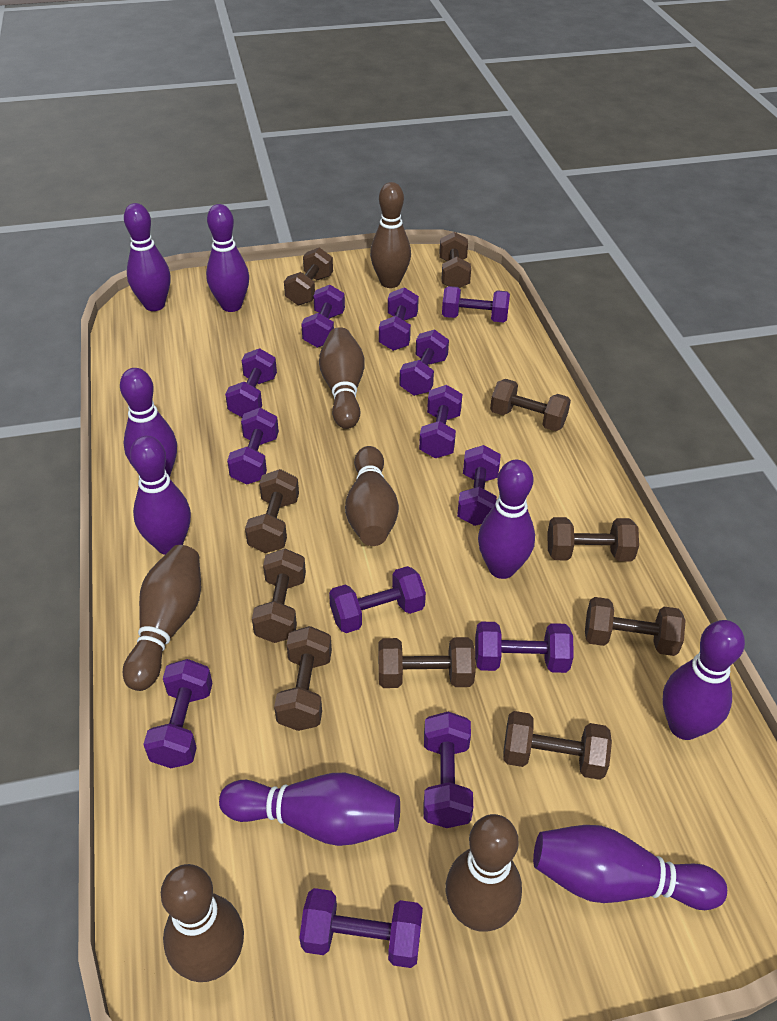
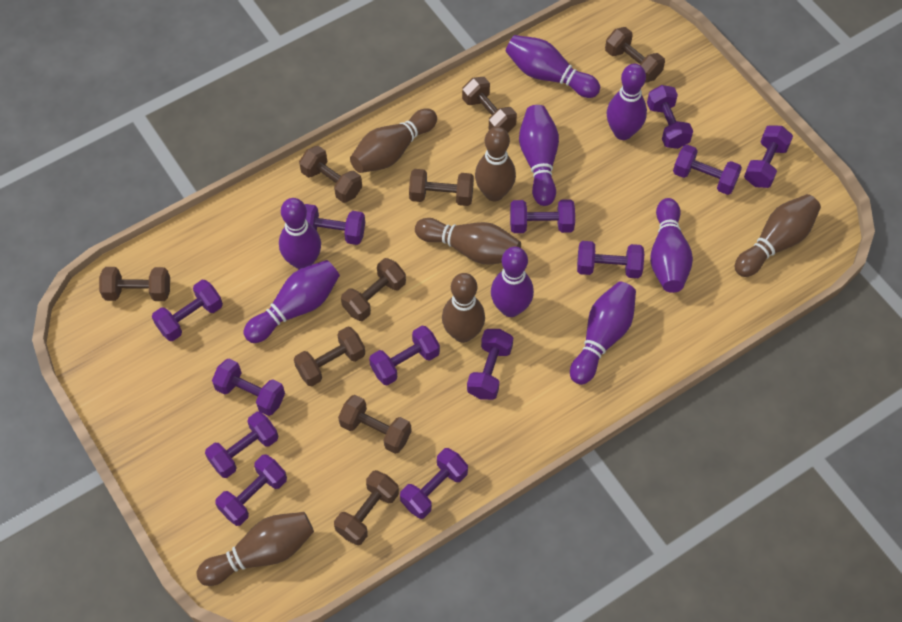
brown dumbbell: [245,469,299,553] [252,549,306,643] [274,626,332,731] [284,248,333,306] [379,637,476,688] [439,232,471,288] [490,379,571,431] [503,711,612,780] [547,517,639,561] [585,597,686,656] = 10 -> [99,267,170,301] [294,326,365,386] [299,146,362,203] [334,470,399,545] [338,395,411,454] [341,258,406,321] [409,169,474,206] [462,77,517,133] [605,27,665,83] = 9

